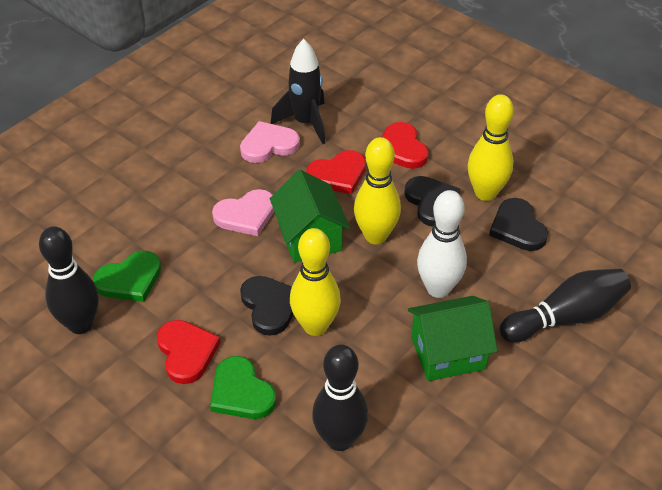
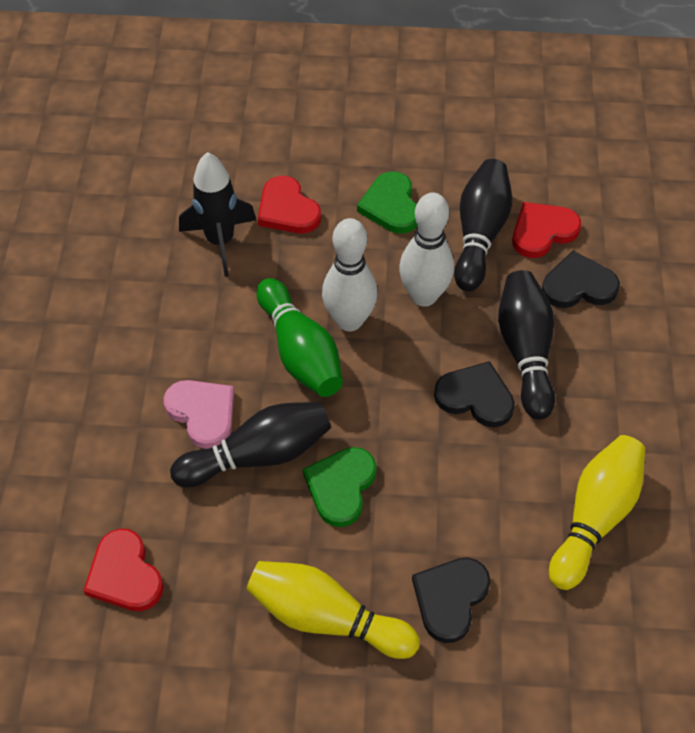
green bowling pin: none = 0 -> [257,278,343,397] = 1
green house: [270,170,350,263] [408,296,497,381] = 2 -> none = 0
pink heart: [212,189,274,236] [240,121,300,163] = 2 -> [164,380,234,449] = 1
white bowling pin: [417,190,467,298] = 1 -> [322,218,378,331] [399,193,454,307] = 2
yellow bowling pin: [290,228,341,336] [354,137,401,244] [468,94,514,201] = 3 -> [246,561,420,659] [549,435,645,590] = 2

